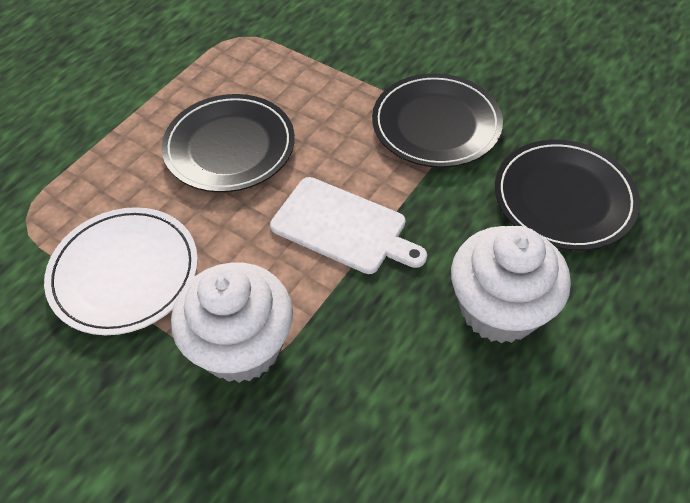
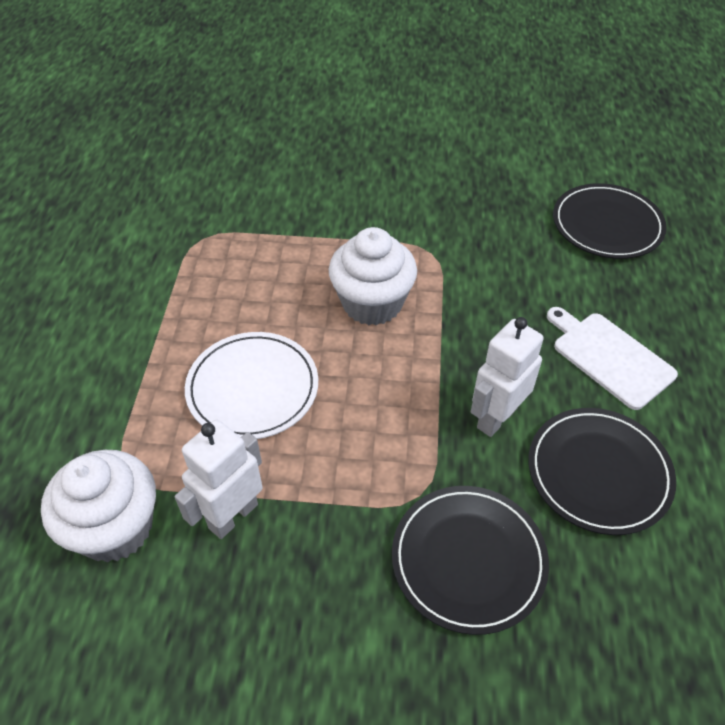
white robot: none = 0 -> [175,419,263,539] [471,317,544,437] = 2

